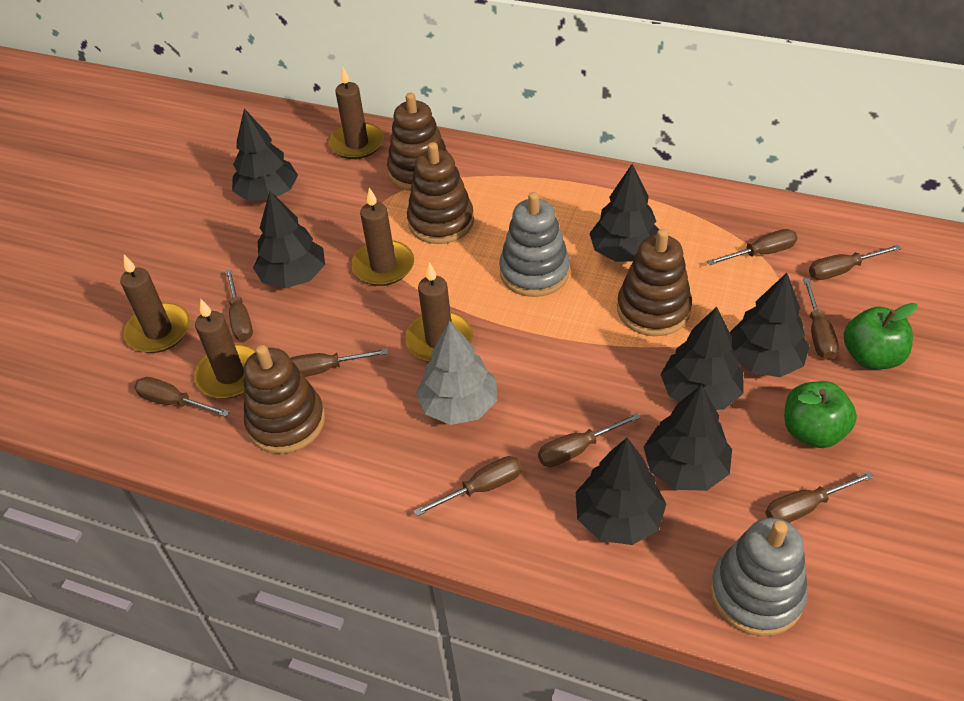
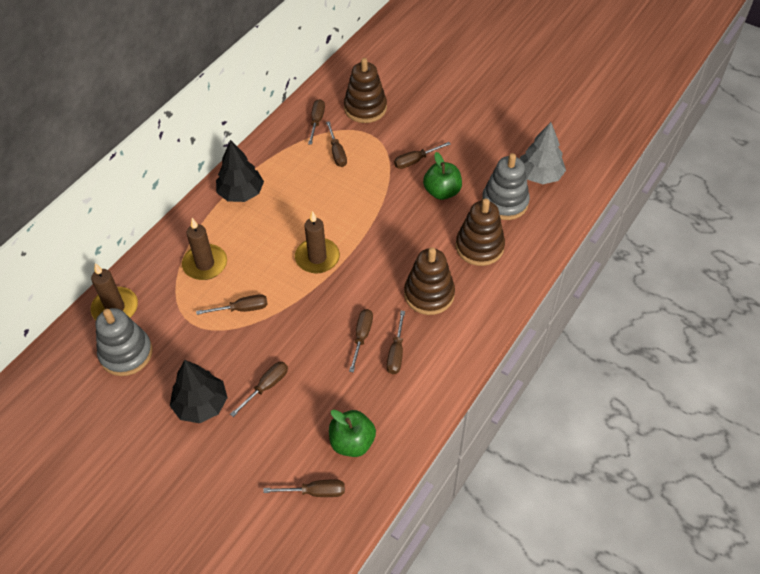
black tree: [232,108,298,201] [253,191,325,288] [576,438,666,545] [589,164,659,262] [644,385,732,491] [660,307,743,410] [730,273,810,377] = 7 -> [170,360,228,423] [216,140,264,202] = 2
brown candle: [120,255,190,353] [194,299,256,399] [328,67,384,159] [351,187,414,286] [405,262,473,362] = 5 -> [91,263,138,320] [182,218,227,280] [295,211,340,274] = 3
brown screwdriver: [134,377,229,417] [226,269,253,341] [291,349,388,377] [414,456,522,516] [538,413,641,467] [707,229,798,265] [765,471,874,523] [803,278,839,360] [809,245,901,280] = 9 -> [196,294,268,315] [230,362,288,417] [263,479,345,497] [308,99,325,145] [326,121,347,167] [349,309,373,372] [387,311,405,374] [394,142,451,169] = 8
brown stacking toy: [244,345,325,454] [387,93,448,191] [407,142,474,244] [617,229,692,336] = 4 -> [344,58,387,123] [404,247,455,315] [456,199,505,266] = 3

